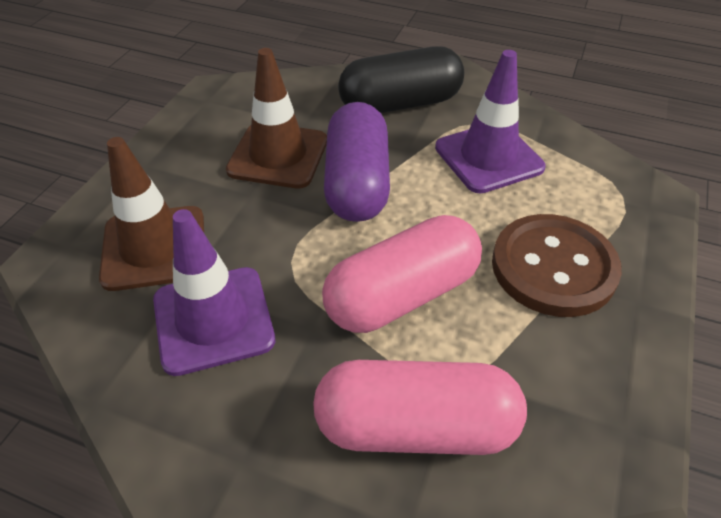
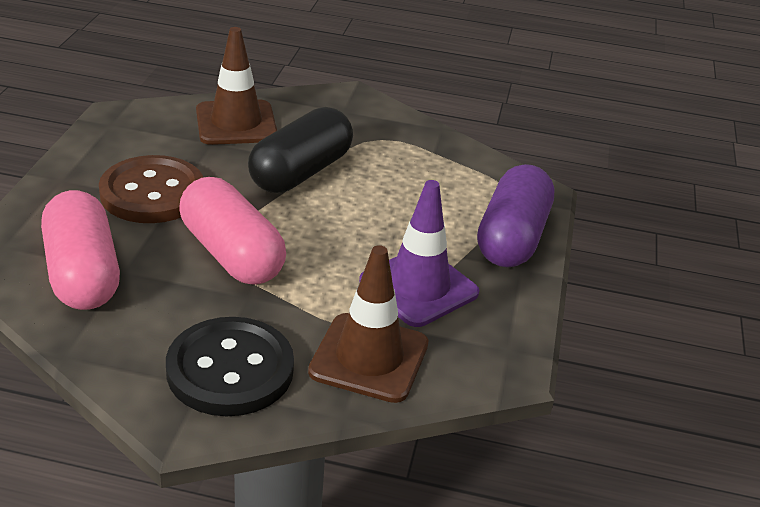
black button: none = 0 -> [166,317,294,416] = 1
purple traffic cone: [153,209,275,376] [435,50,546,194] = 2 -> [359,180,479,327] = 1

